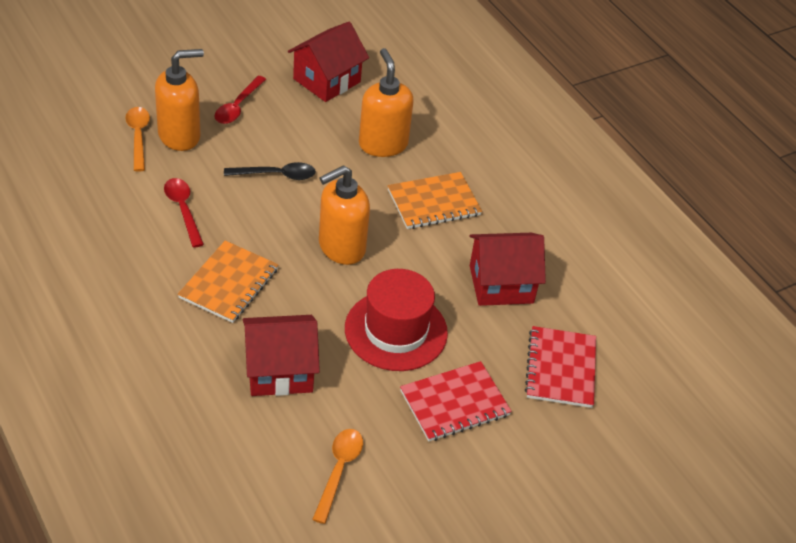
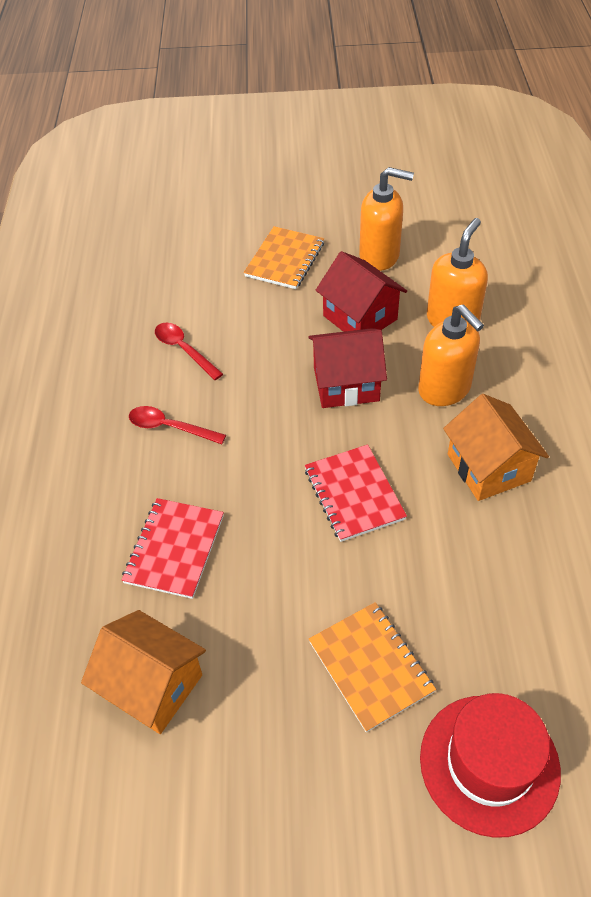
black spoon: [224,162,316,180] = 1 -> none = 0
orange house: none = 0 -> [81,610,206,734] [443,394,549,501] = 2
orange spoon: [125,107,150,172] [312,429,363,524] = 2 -> none = 0
red house: [243,315,320,396] [288,22,369,102] [469,233,546,306] = 3 -> [308,328,387,408] [316,251,407,332] = 2

